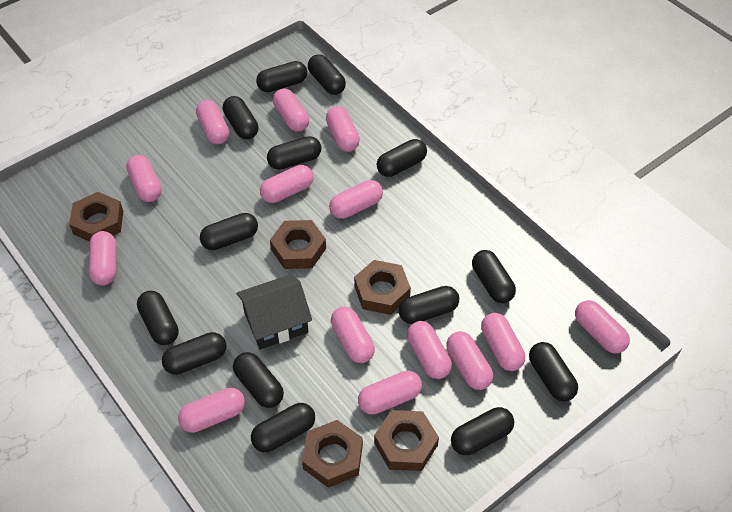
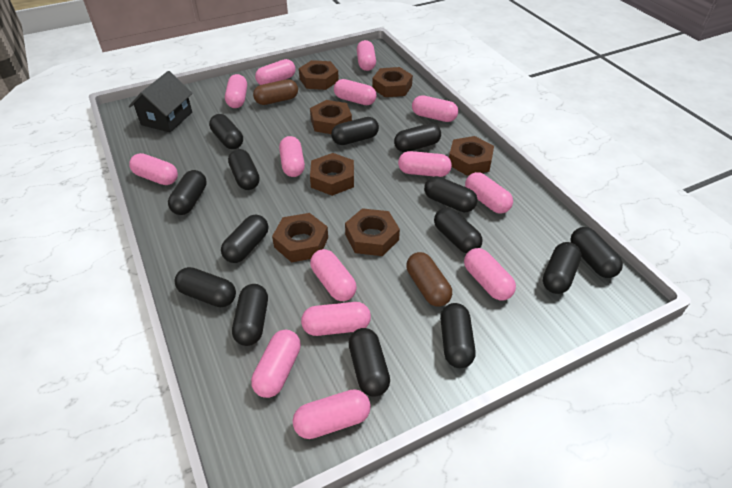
brown capsule: none = 0 -> [253,79,298,105] [406,252,452,307] = 2
brown nut: [69,192,123,242] [270,220,326,269] [302,420,363,488] [354,260,411,315] [374,410,439,471] = 5 -> [272,213,328,262] [299,60,339,90] [310,100,352,134] [310,153,354,196] [345,208,400,256] [372,67,413,97] [449,136,494,176] = 7

